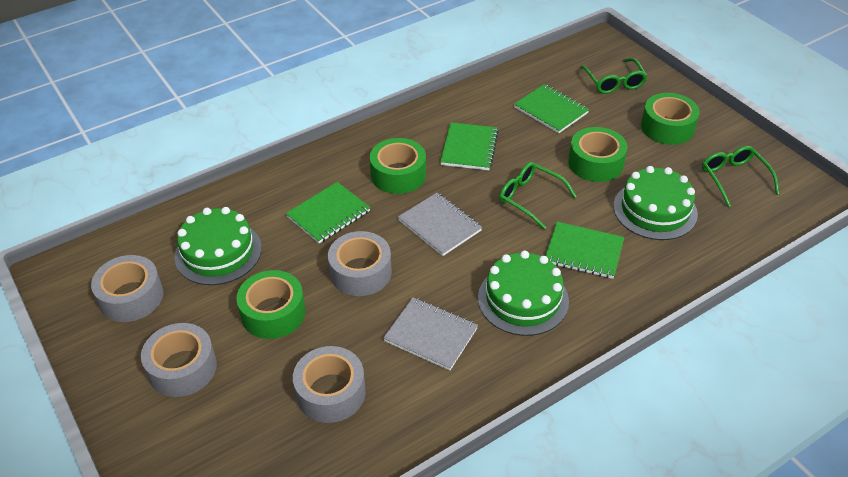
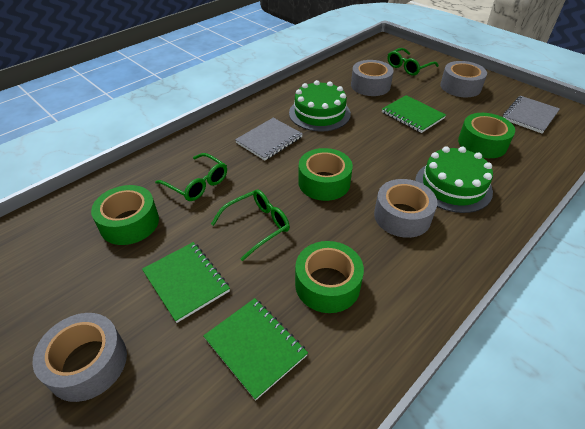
green cake: [174,207,262,285] [478,251,569,336] [613,166,698,240] = 3 -> [289,80,351,132] [415,146,493,213] = 2
green notebook: [286,182,370,243] [440,122,499,170] [514,84,589,133] [545,222,624,279] = 4 -> [142,242,230,323] [203,298,308,401] [382,95,446,133] = 3

